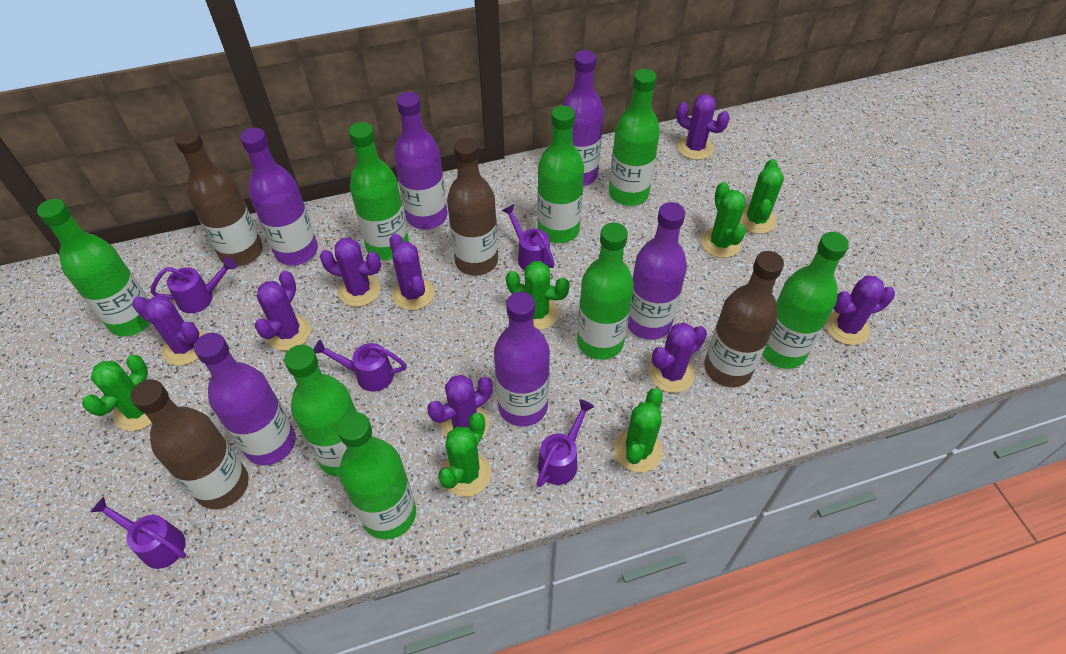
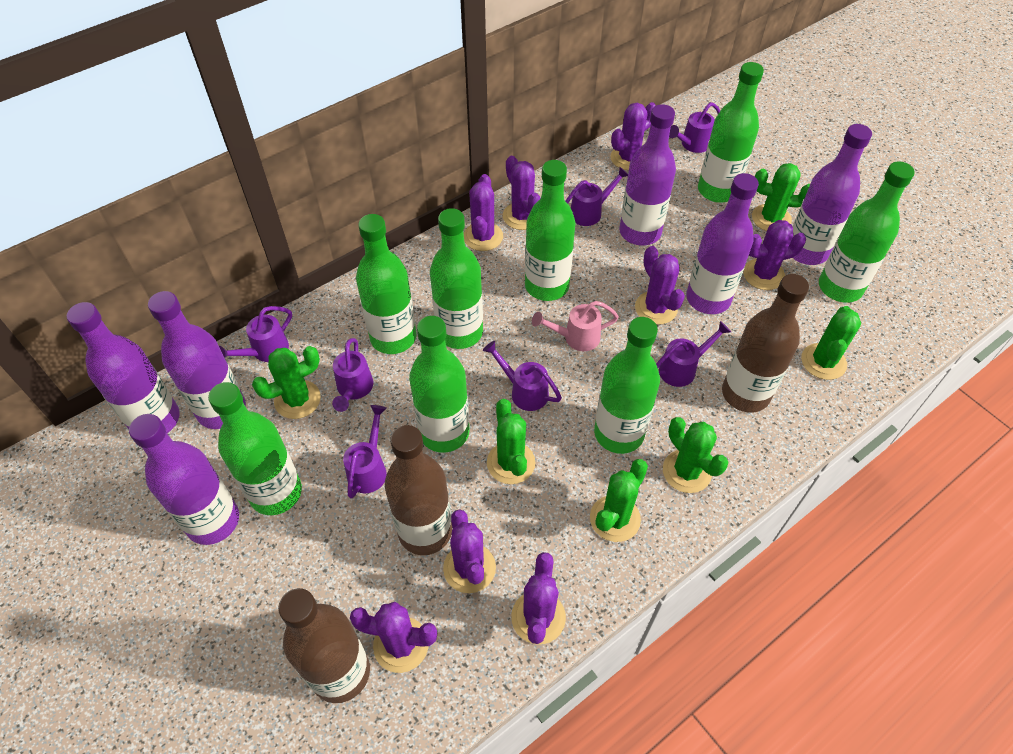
brown bottle: [130,379,249,509] [174,129,263,267] [447,138,498,276] [704,251,784,387] = 4 -> [278,588,370,703] [385,425,452,555] [722,274,809,413] = 3
pink watering can: none = 0 -> [532,301,619,351] = 1
purple watering can: [90,497,186,569] [151,257,237,313] [313,340,407,392] [502,204,555,271] [537,399,595,487] = 5 -> [219,306,292,362] [332,338,373,412] [343,405,387,499] [483,341,562,411] [566,167,628,226] [656,321,731,387] [669,102,720,153] = 7

